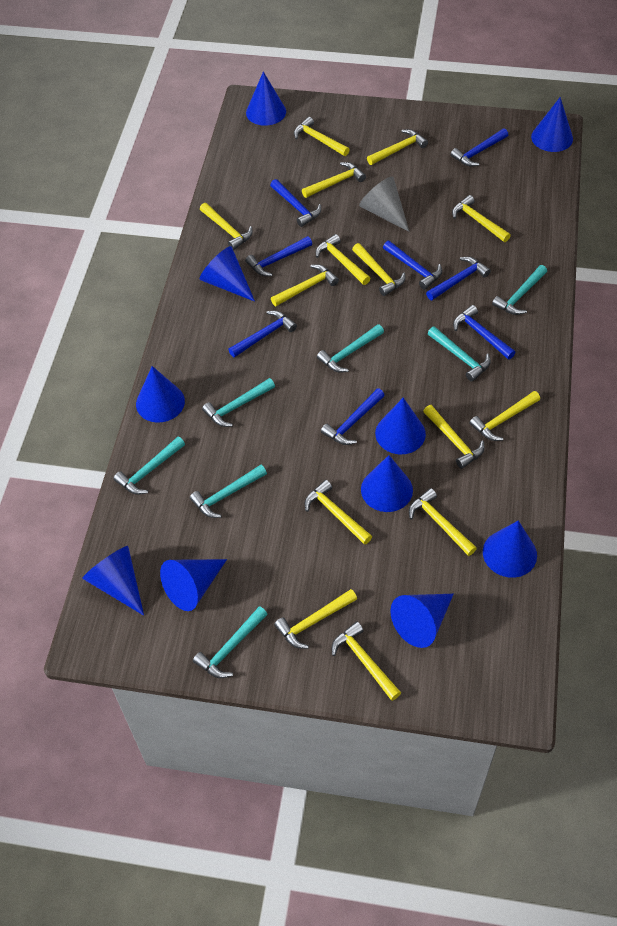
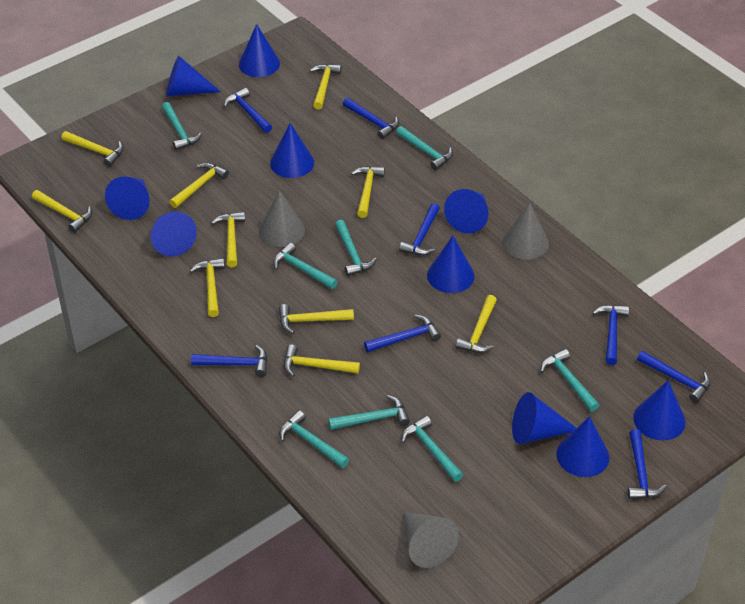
grey cone: [359,176,409,232] = 1 -> [259,190,305,247] [403,512,459,568] [502,203,549,260] = 3
turquoise hammer: [113,437,185,495] [190,465,267,518] [193,606,268,678] [202,378,275,427] [317,324,384,373] [428,326,491,382] [492,265,547,315] = 7 -> [162,102,202,150] [273,243,338,289] [279,410,349,468] [328,395,410,430] [335,220,377,276] [396,126,453,170] [401,416,463,482] [541,349,599,412] = 8
yellow hammer: [200,203,252,250] [271,264,339,306] [274,589,357,649] [294,117,350,156] [302,162,366,198] [305,480,372,545] [316,234,371,285] [332,621,401,701] [352,243,405,296] [367,129,428,165] [409,488,477,556] [423,405,484,469] [452,195,511,242] [469,391,540,441] = 14 -> [32,190,92,233] [62,131,124,167] [169,163,229,208] [190,258,225,317] [212,212,245,267] [279,304,354,334] [284,345,360,377] [310,64,341,109] [351,166,385,218] [456,295,497,353] = 10

